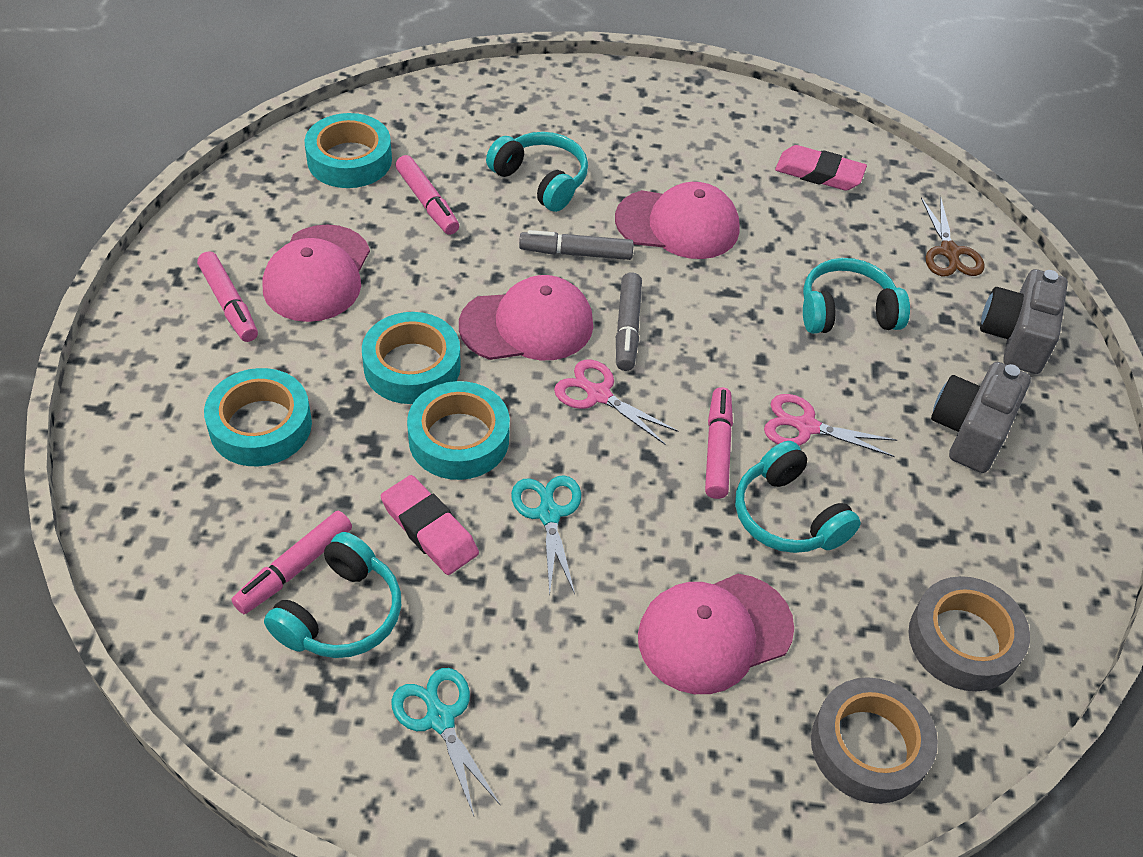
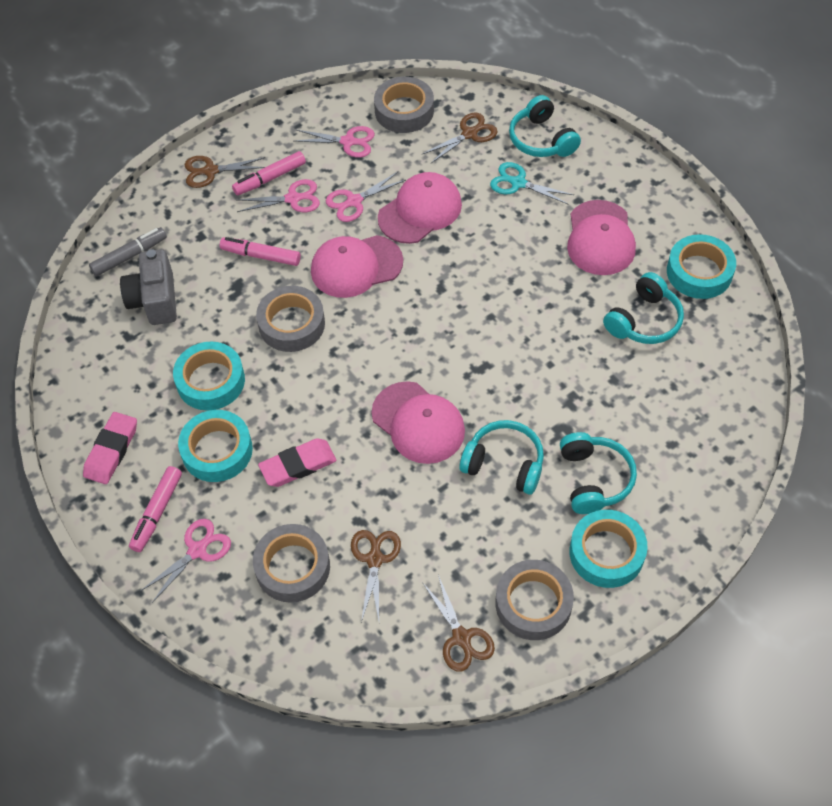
brown scissors: [921,196,985,276] = 1 -> [185,156,265,188] [351,530,401,622] [422,113,498,163] [422,575,495,672] = 4
grey camera: [931,362,1031,473] [980,269,1068,374] = 2 -> [120,249,177,325] = 1
grey marker: [519,230,634,260] [616,272,642,371] = 2 -> [89,227,167,276] = 1
grey tape: [811,677,938,804] [908,576,1030,691] = 2 -> [253,524,330,603] [256,286,325,352] [374,77,434,133] [496,560,574,640] = 4
pink marker: [197,251,258,342] [231,511,352,614] [396,155,459,235] [705,387,733,499] = 4 -> [129,466,182,552] [220,237,301,266] [232,151,306,195] = 3
pink scissors: [554,360,679,445] [764,394,897,457] = 2 -> [141,519,231,603] [237,179,320,212] [295,126,375,158] [325,172,406,222] = 4
turquoise scissors: [391,668,500,816] [511,475,581,595] = 2 -> [490,162,574,205] = 1

